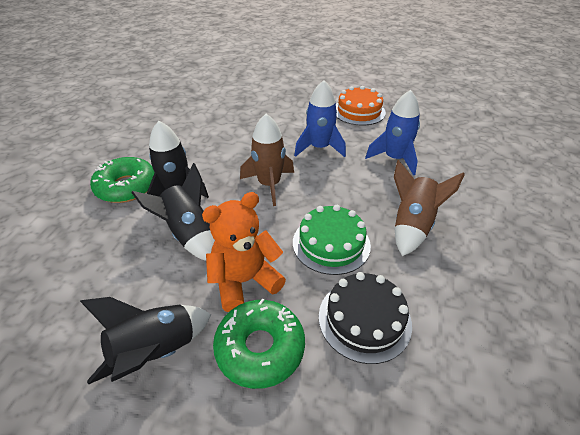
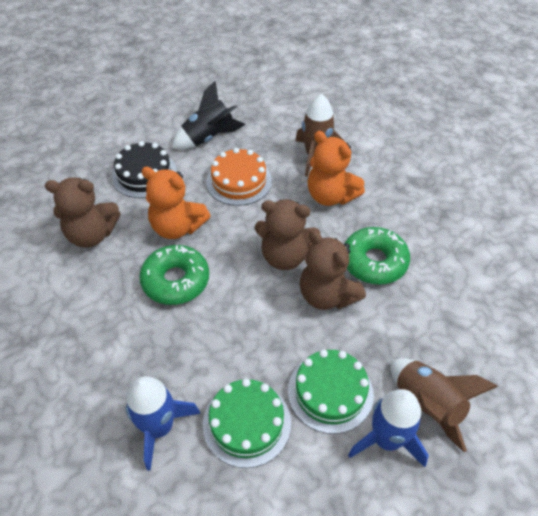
black rocket: [80,297,211,385] [132,163,215,261] [147,121,209,198] = 3 -> [172,81,245,150] = 1
brown teddy bear: none = 0 -> [45,177,120,247] [255,199,321,270] [300,230,366,310] = 3
green cake: [293,205,371,275] = 1 -> [203,379,291,468] [288,350,374,434] = 2
orange teddy bear: [202,192,286,312] = 1 -> [141,167,211,239] [307,131,365,206] = 2

